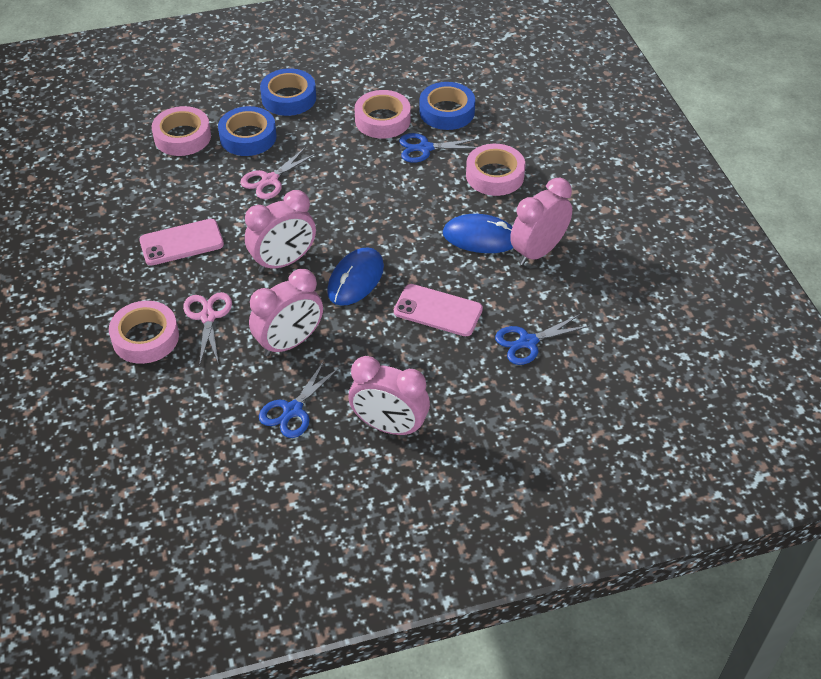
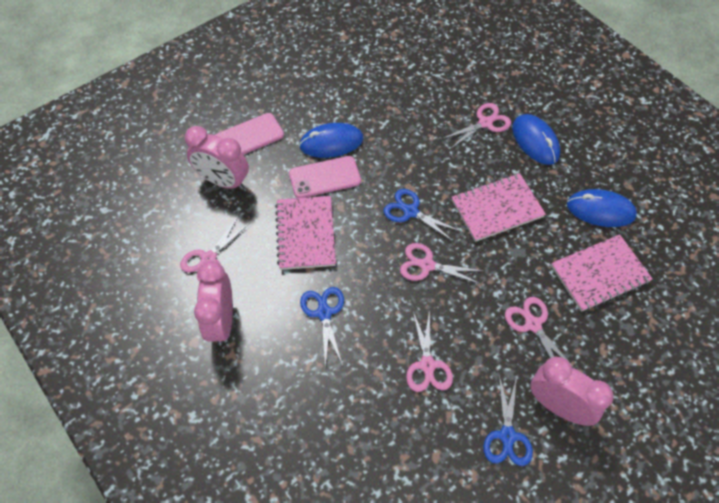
blue mouse: [327,247,384,306] [443,214,513,253] = 2 -> [299,123,363,158] [512,114,560,165] [567,189,637,227] = 3
blue tape: [218,106,277,156] [260,68,316,116] [419,82,475,130] = 3 -> none = 0
pink clock: [245,190,316,272] [249,269,323,356] [349,356,430,436] [510,178,572,265] = 4 -> [185,126,249,190] [194,261,233,346] [530,357,614,426] = 3
pink notebook: none = 0 -> [275,196,336,270] [452,173,546,242] [551,234,653,312] = 3
pink scissors: [183,292,232,366] [240,147,317,199] = 2 -> [180,217,250,282] [400,243,483,285] [406,309,453,392] [442,103,511,149] [505,297,575,369] = 5
pink tape: [109,301,179,364] [152,106,211,156] [355,90,411,139] [466,144,525,196] = 4 -> none = 0

